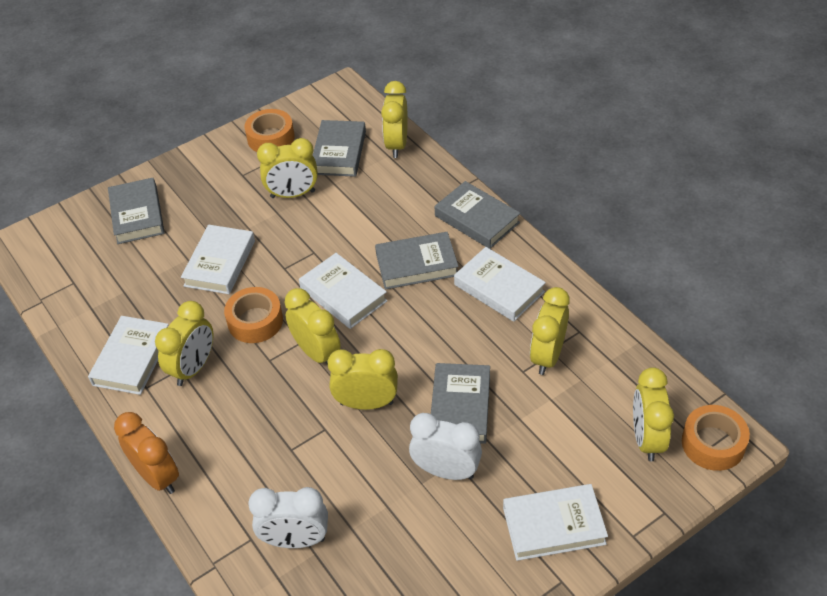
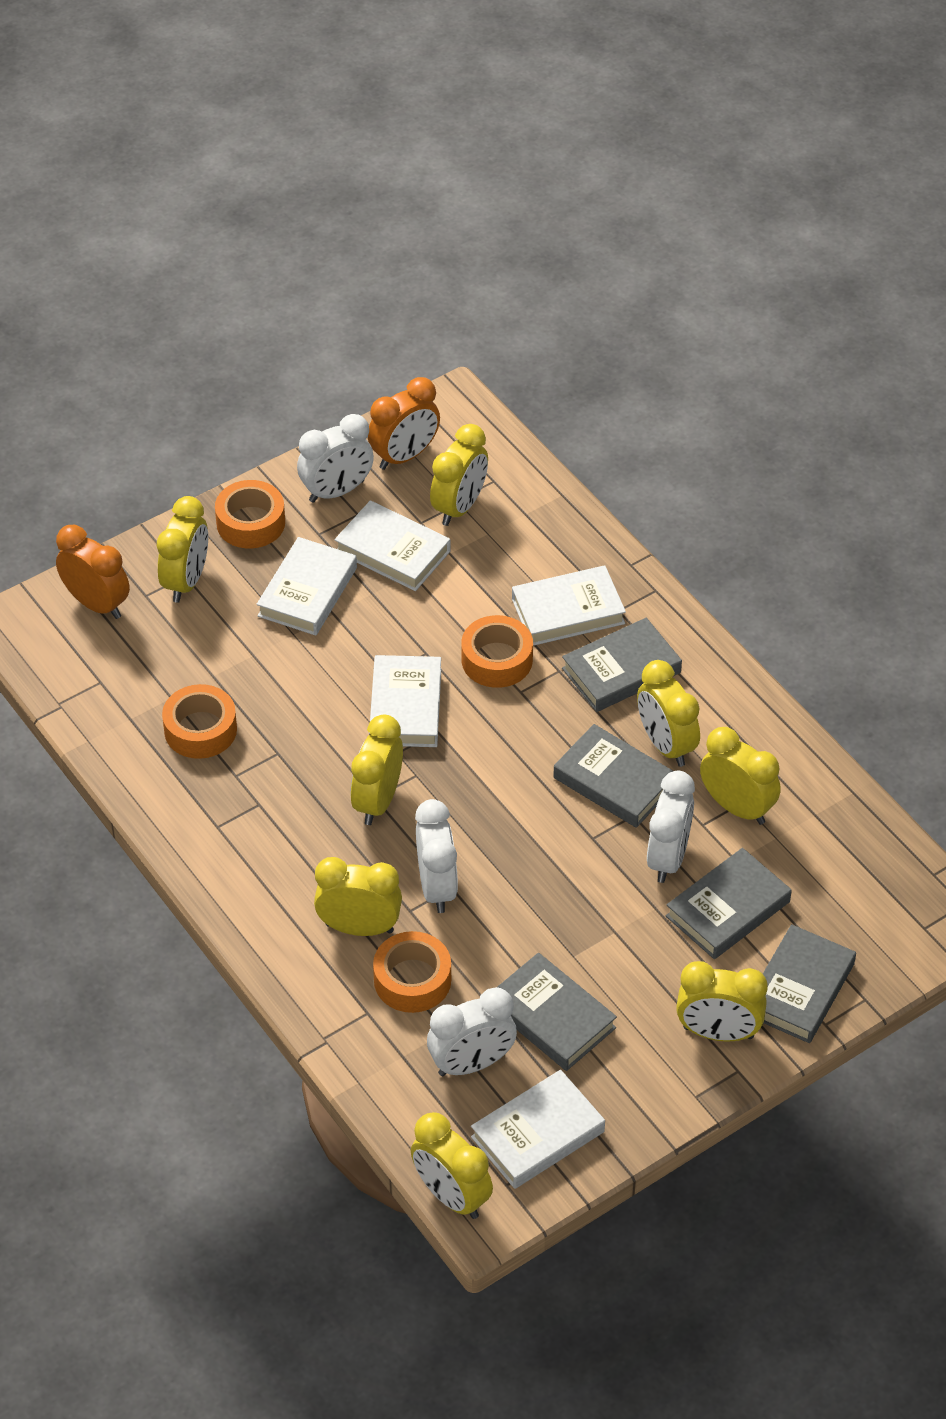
orange clock: [114,412,179,494] = 1 -> [56,525,130,619] [368,377,440,470] = 2
orange tape: [224,287,283,343] [244,109,295,152] [682,405,750,471] = 3 -> [162,684,237,759] [215,480,285,549] [373,931,451,1013] [461,615,533,688] = 4
white clock: [248,487,328,548] [409,413,482,480] = 2 -> [297,414,374,503] [415,799,458,913] [427,987,517,1076] [647,771,695,883] = 4
yellow clock: [155,301,213,386] [257,138,318,198] [284,288,341,365] [327,349,398,410] [381,81,408,158] [530,287,570,375] [633,367,674,462] = 7 -> [157,496,208,603] [314,857,402,936] [350,714,403,825] [411,1112,493,1219] [430,424,488,526] [637,660,700,767] [676,961,768,1041] [700,727,781,825] = 8

